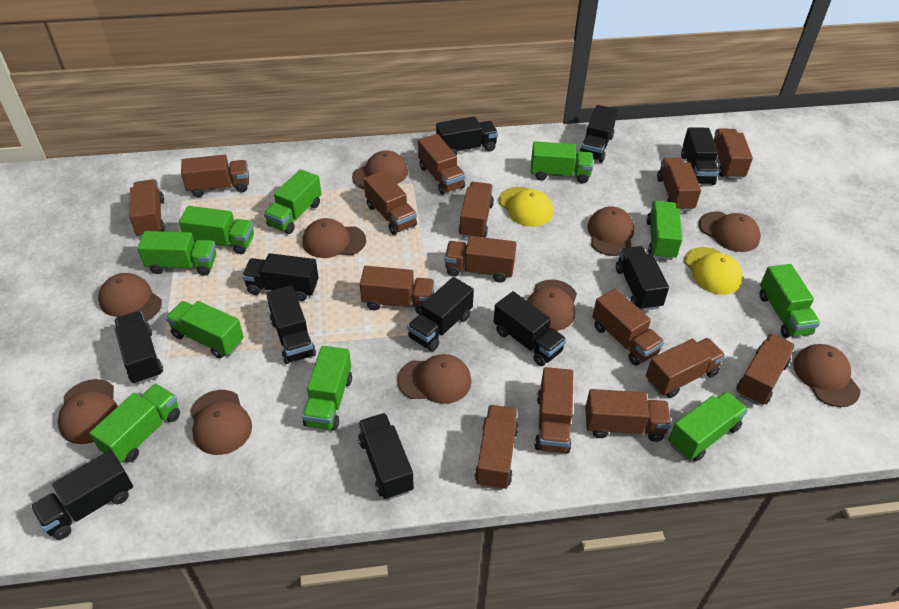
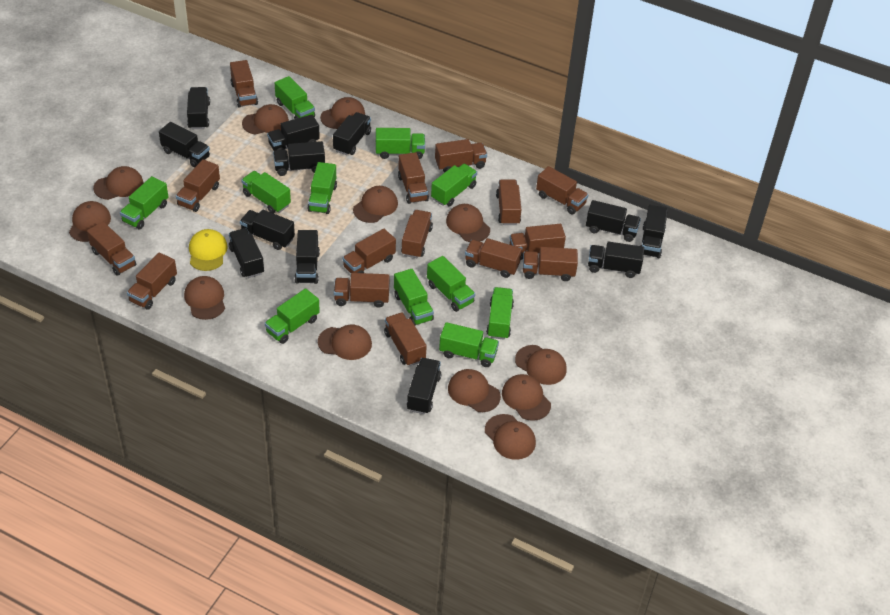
black truck: [31,450,133,540] [114,311,163,384] [242,253,319,301] [266,285,316,364] [358,413,414,500] [407,277,474,351] [436,116,498,156] [494,291,567,366] [579,105,618,162] [616,246,669,311] [681,127,719,185] = 11 -> [159,122,210,167] [187,87,210,129] [229,228,264,278] [240,210,295,250] [267,115,320,151] [273,141,325,176] [294,230,320,284] [333,112,371,155] [407,358,442,414] [586,200,641,242] [588,242,644,278] [640,205,668,258] = 12
brown cap: [58,379,118,444] [98,273,162,322] [190,390,252,455] [302,218,366,258] [352,151,408,190] [397,354,471,404] [527,279,577,331] [587,207,634,256] [699,211,761,252] [793,344,861,407] = 10 -> [69,201,111,242] [93,166,143,200] [184,276,225,320] [242,104,289,134] [318,324,372,360] [320,97,365,129] [353,186,398,223] [446,204,490,242] [448,369,501,412] [485,414,536,460] [502,374,551,421] [515,345,567,385] = 12
green truck: [90,384,180,463] [137,231,216,276] [166,301,244,358] [179,206,254,254] [264,169,321,234] [302,346,352,430] [531,141,593,183] [646,201,683,260] [668,391,748,461] [760,264,820,338] = 10 -> [120,176,168,229] [241,171,291,213] [265,288,320,344] [275,76,315,119] [307,162,337,214] [376,128,425,159] [394,269,434,326] [427,256,475,312] [431,164,477,206] [439,322,499,367] [486,287,514,340] = 11
yellow cap: [499,187,553,227] [684,247,743,295] = 2 -> [189,229,228,271] = 1

